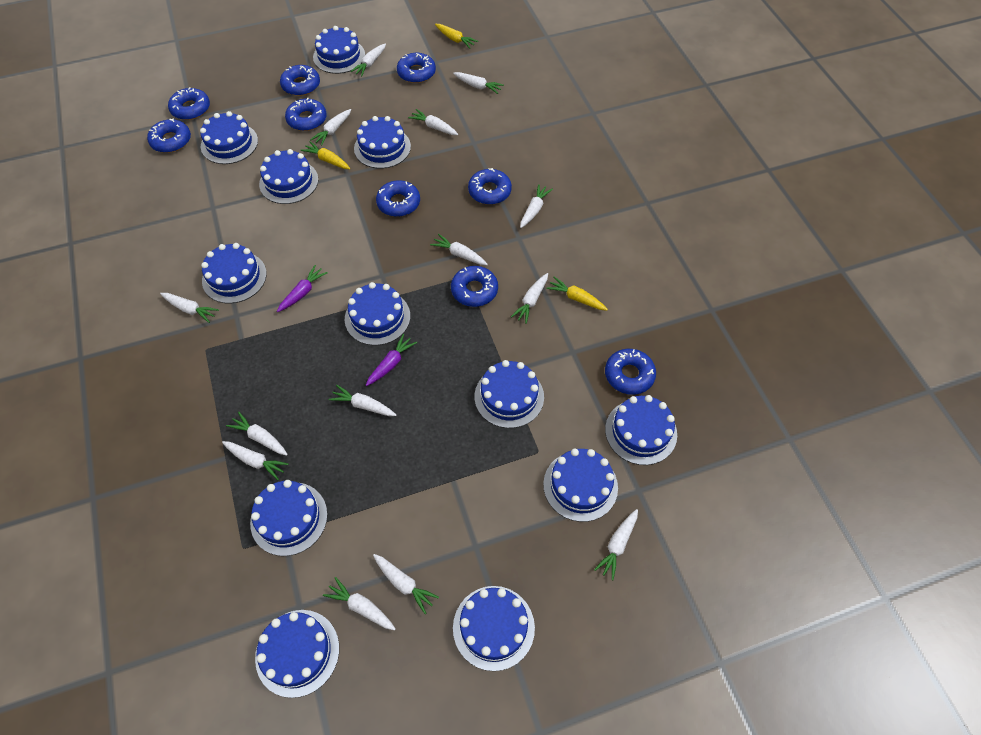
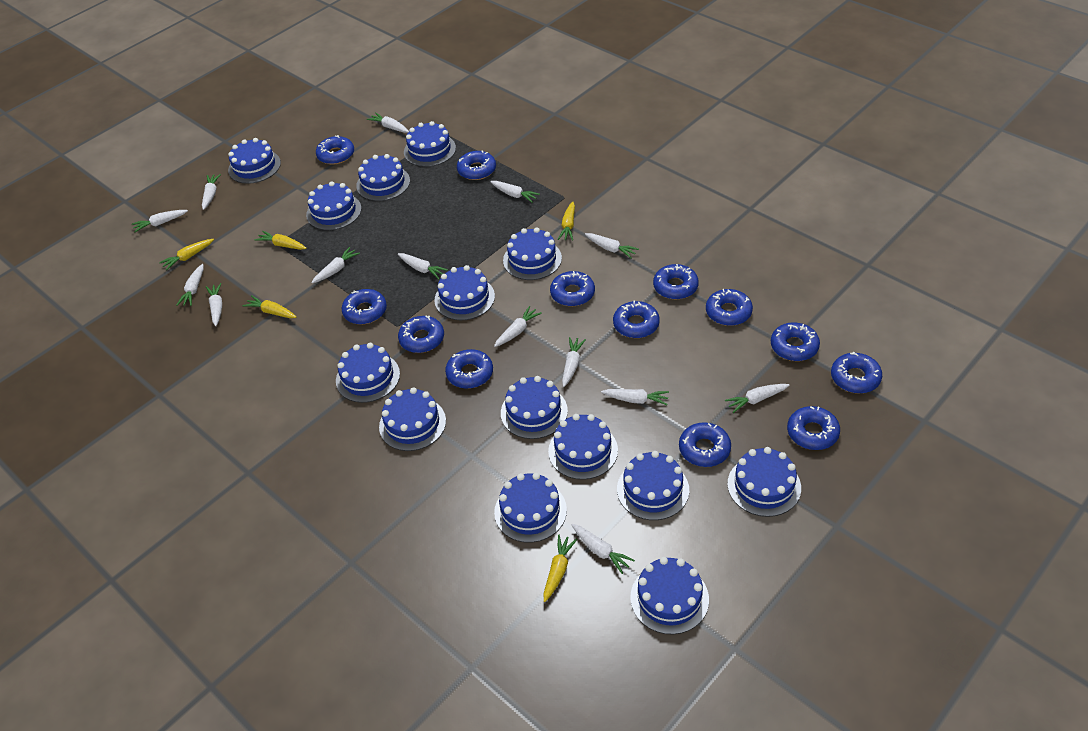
blue cake: [200,111,258,164] [201,243,267,304] [250,480,328,556] [255,610,339,698] [259,149,318,204] [313,26,365,74] [345,282,410,346] [354,116,411,169] [453,586,535,671] [474,360,544,428] [543,448,618,522] [605,395,677,465] = 12 -> [228,138,281,184] [306,181,361,230] [336,343,400,403] [356,154,410,201] [379,387,446,451] [404,121,456,167] [434,265,495,320] [494,473,567,543] [501,376,568,439] [503,227,562,280] [548,414,618,480] [617,451,689,520] [630,557,709,635] [727,447,801,517] = 14
blue donut: [147,119,191,153] [168,87,210,120] [280,65,320,96] [285,98,327,131] [376,180,420,217] [397,53,436,83] [451,266,498,307] [468,168,512,205] [605,349,656,395] = 9 -> [316,135,354,165] [342,289,387,324] [398,316,444,353] [445,349,493,389] [457,151,496,180] [550,271,595,306] [613,301,660,338] [653,264,699,299] [679,422,731,467] [706,289,753,326] [771,322,820,361] [787,406,840,450] [831,352,882,393] = 13
purple carrot: [277,265,328,312] [366,334,417,386] = 2 -> none = 0
yellow carrot: [301,141,350,169] [435,24,478,48] [546,277,608,311] = 3 -> [159,239,214,270] [242,295,296,318] [255,230,306,250] [544,535,577,602] [558,202,575,241] = 5

